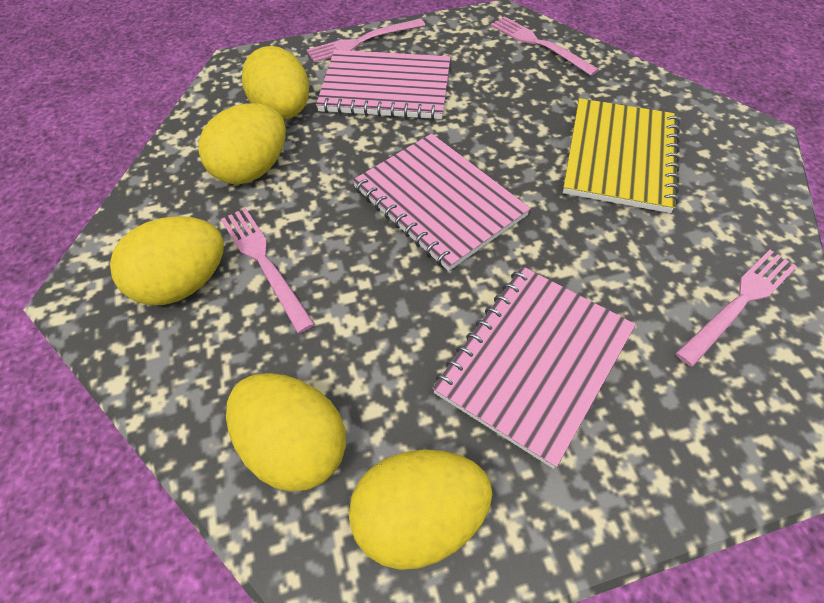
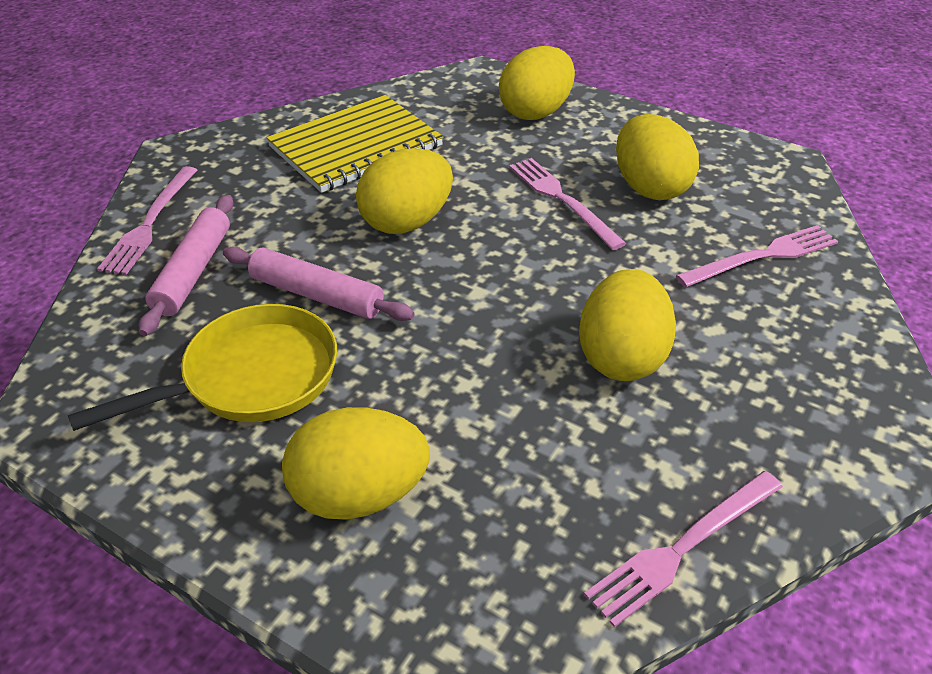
pink notebook: [316,50,451,120] [352,134,531,271] [432,266,636,469] = 3 -> none = 0
pink rolling pin: none = 0 -> [139,195,234,336] [223,247,414,321] = 2
yellow pan: none = 0 -> [68,304,337,431] = 1

